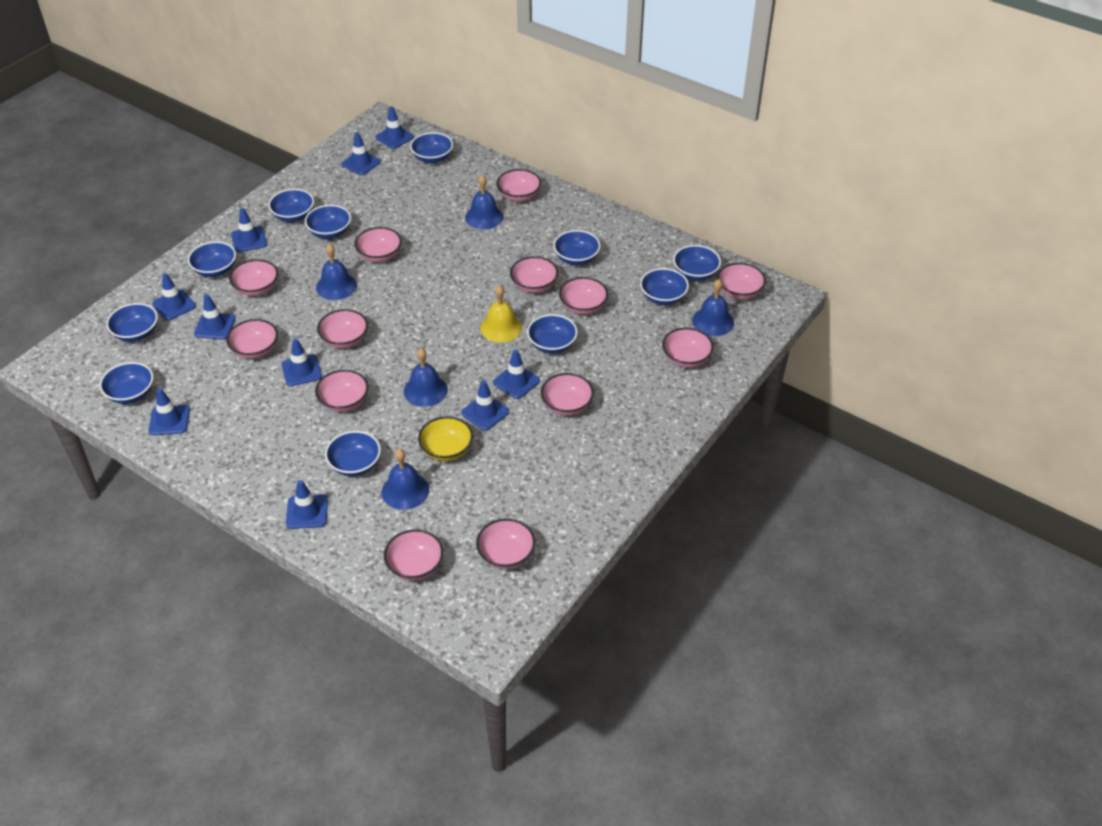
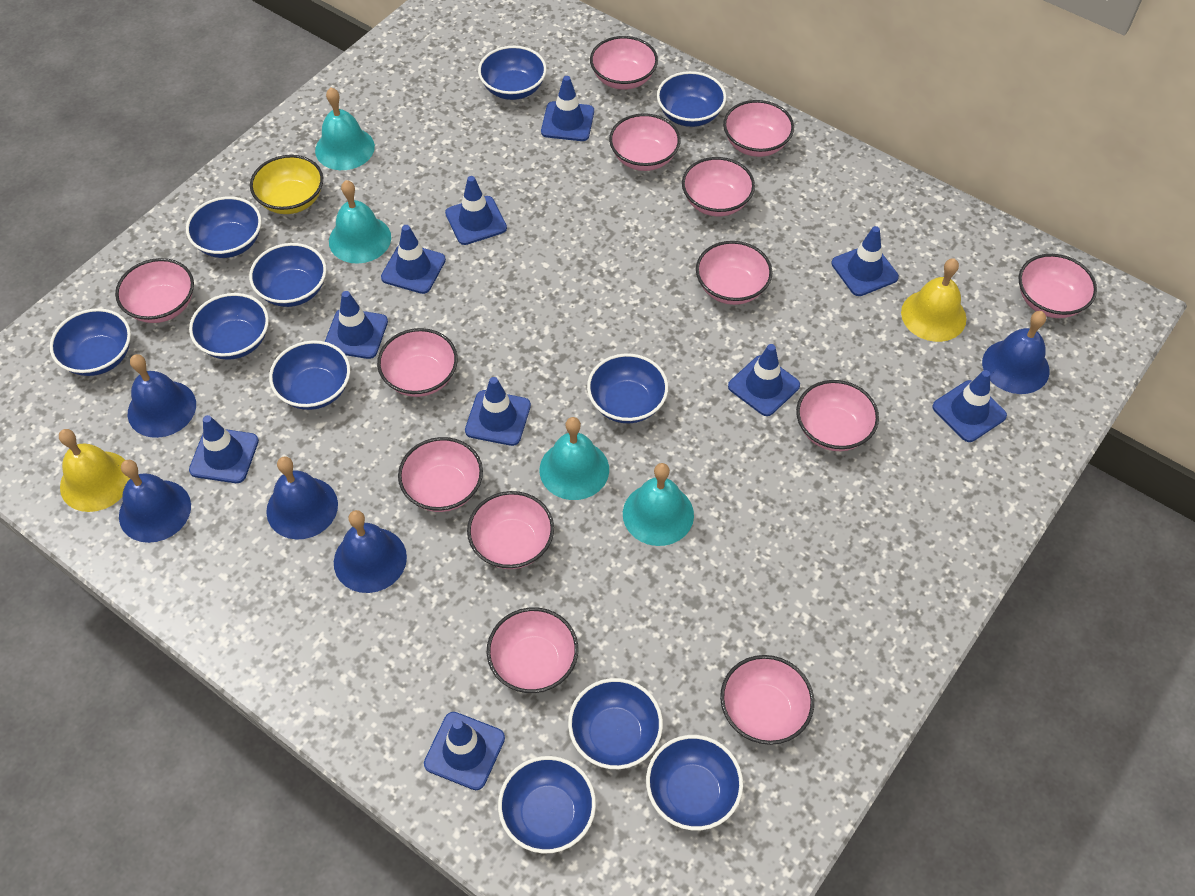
turquoise bell: none = 0 -> [315,88,375,170] [329,180,391,264] [540,417,609,500] [623,463,694,546] = 4
yellow bell: [480,285,522,342] = 1 -> [59,429,130,512] [901,258,967,342] = 2

